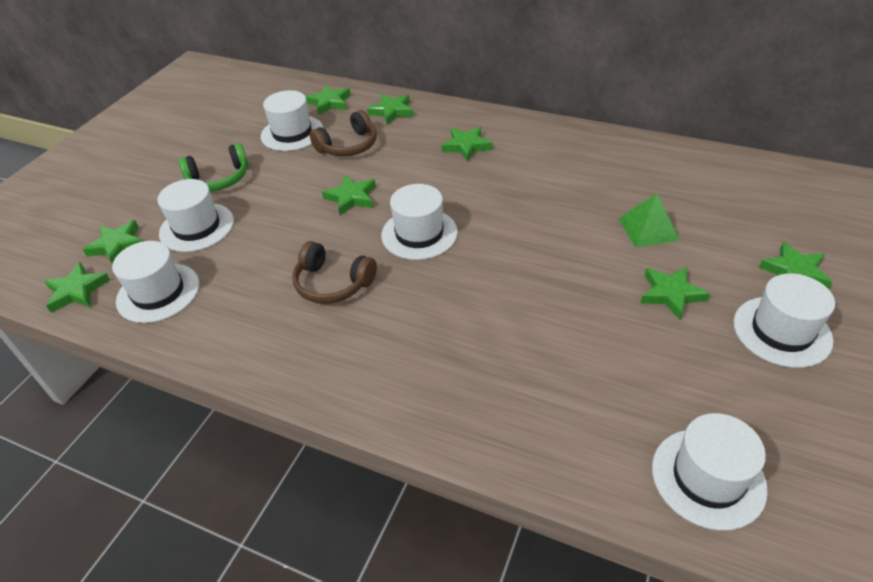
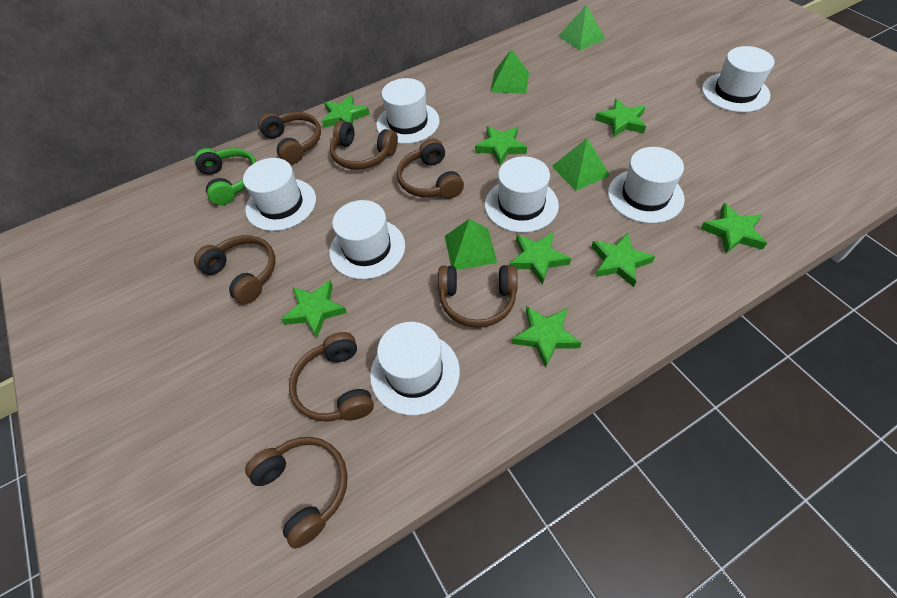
brown headphones: [292,241,377,304] [310,110,377,156] = 2 -> [194,235,275,304] [245,437,348,549] [258,112,321,164] [289,332,374,422] [330,120,398,170] [397,139,464,199] [438,265,518,328] = 7
green pyramid: [619,193,680,248] = 1 -> [445,219,497,270] [490,49,529,94] [552,138,610,191] [558,4,605,51] = 4
white hat: [112,241,199,323] [157,179,234,252] [261,90,323,151] [381,184,458,260] [652,413,768,531] [733,273,835,368] = 6 -> [243,158,316,231] [329,200,405,279] [370,322,460,415] [376,78,440,144] [485,156,559,233] [608,147,685,223] [702,46,775,113] = 7

